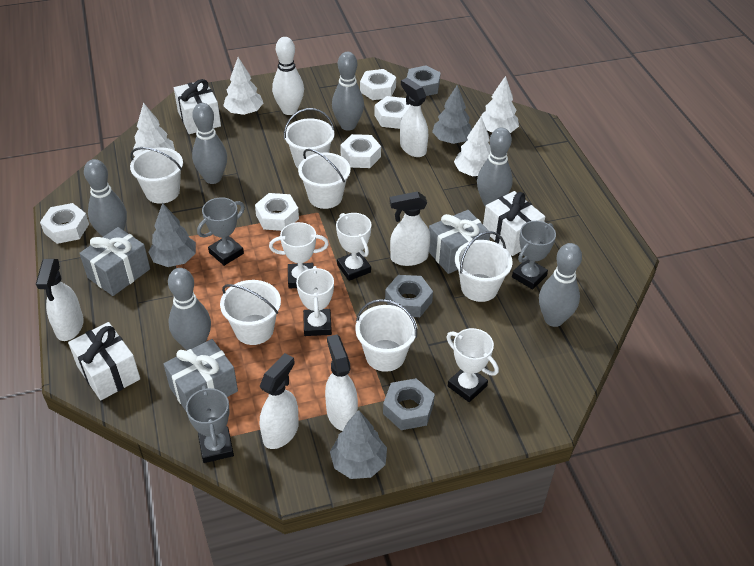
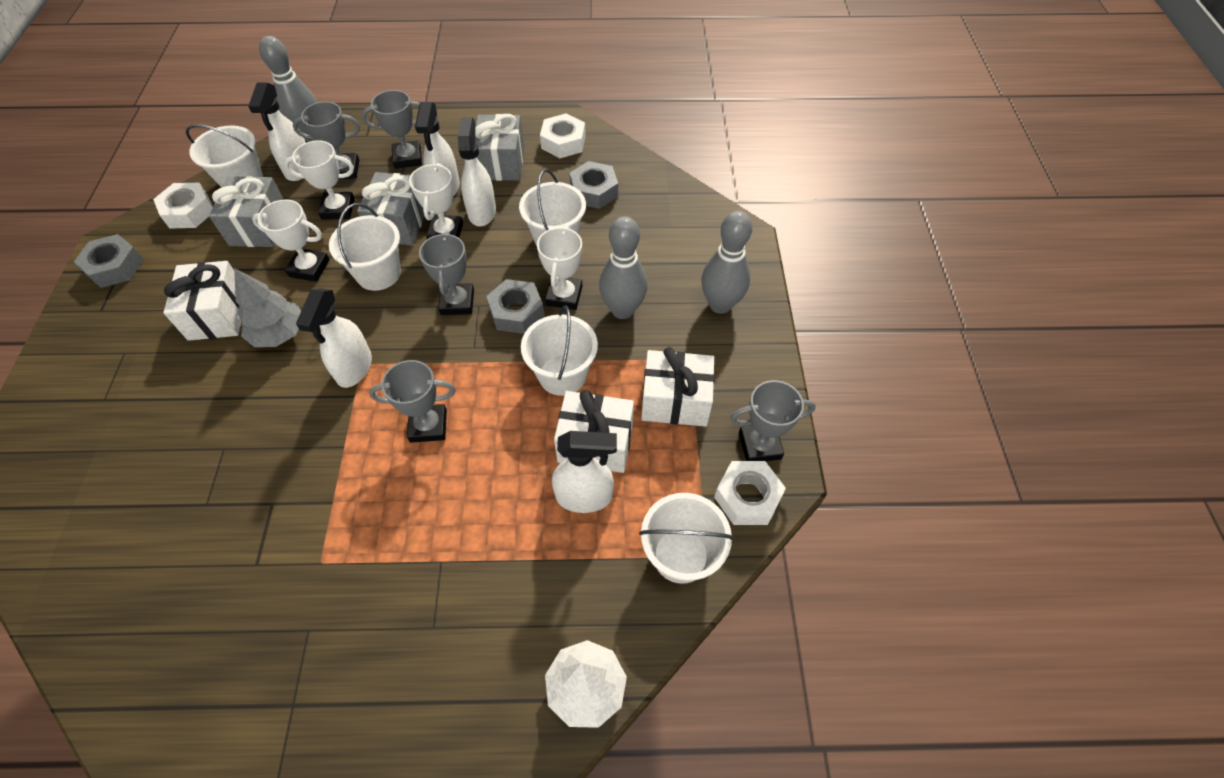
grey bowling pin: [84,159,127,237] [168,268,211,350] [192,103,227,184] [332,52,364,131] [477,127,513,207] [539,243,582,327] = 6 -> [259,36,317,141] [599,216,648,319] [701,211,752,314] = 3
grey tree: [148,203,196,267] [330,410,387,479] [432,85,472,144] = 3 -> [234,268,301,347] = 1
grey trophy: [186,385,234,463] [197,197,245,266] [512,221,556,289] = 3 -> [293,101,360,179] [362,90,422,169] [369,360,456,443] [419,231,474,315] [730,380,816,461] = 5
white bowling pin: [272,37,304,115] = 1 -> none = 0
white bucket: [130,147,183,204] [220,280,281,345] [284,108,335,168] [298,149,350,209] [355,299,417,372] [455,231,513,302] = 6 -> [186,124,263,188] [329,203,401,291] [519,169,586,246] [521,306,598,396] [639,493,734,584] = 5
white nut: [40,203,89,244] [255,193,299,231] [340,134,381,168] [360,69,396,100] [374,96,410,129] = 5 -> [153,183,213,229] [540,113,586,158] [714,461,786,525] = 3
white tree: [133,102,175,156] [223,57,263,115] [454,117,491,176] [481,76,519,133] = 4 -> [545,640,627,728] = 1

